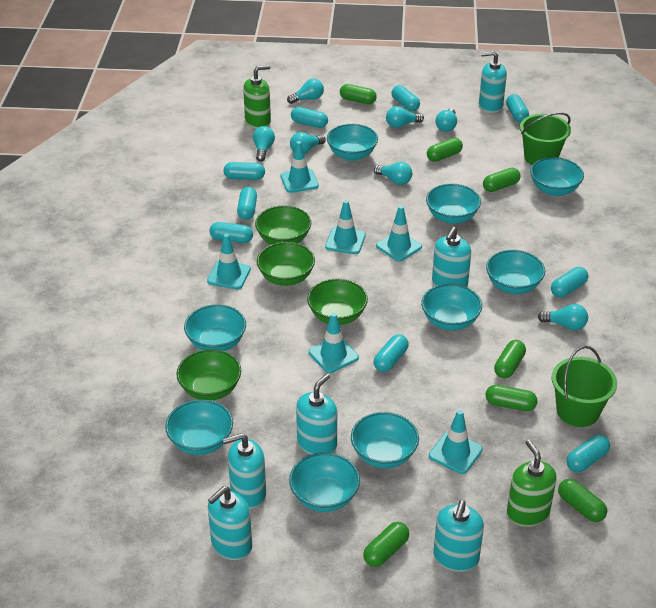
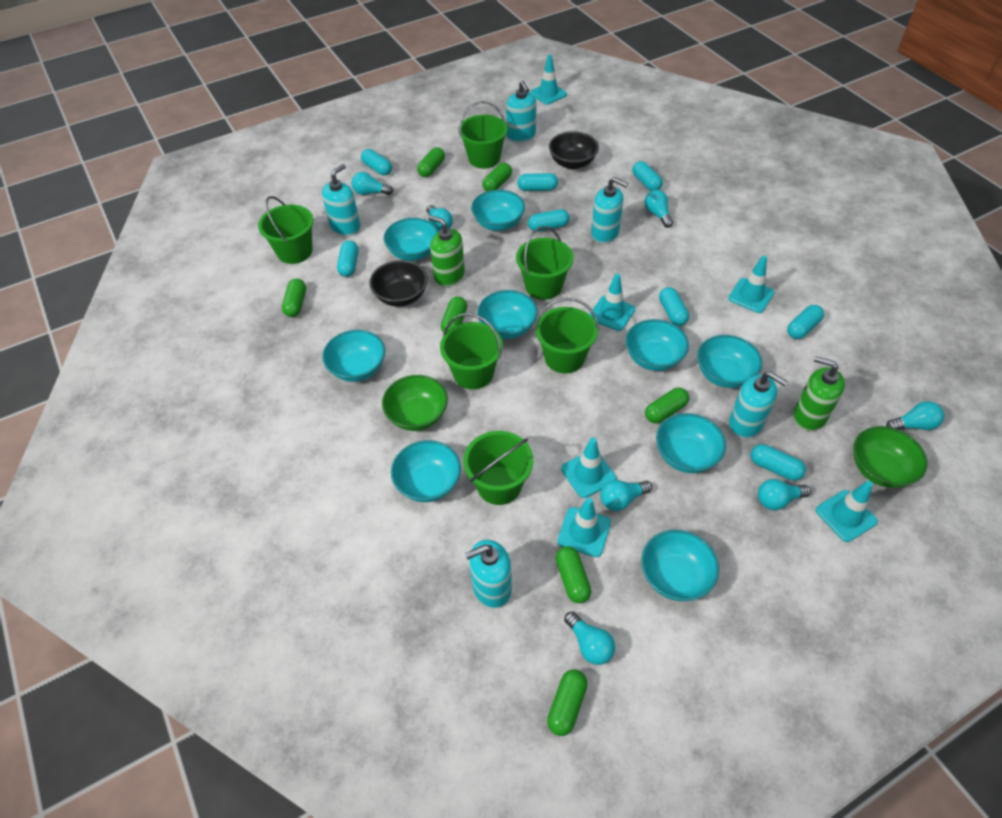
black bowl: none = 0 -> [369,260,428,307] [549,131,599,169] = 2
green bowl: [176,349,241,401] [255,205,311,245] [257,242,315,286] [307,279,368,325] = 4 -> [382,375,448,431] [853,426,928,488] = 2
green bucket: [520,112,571,165] [551,346,617,427] = 2 -> [258,196,313,264] [440,313,503,389] [459,101,508,169] [463,431,533,505] [516,226,574,300] [535,298,599,374] = 6
turquoise capsule: [209,222,253,243] [224,162,265,180] [237,187,257,220] [291,107,328,128] [374,334,409,372] [391,85,420,111] [506,94,529,123] [551,267,589,297] [566,434,610,472] = 9 -> [337,240,358,277] [361,149,392,175] [517,173,558,191] [528,209,570,232] [632,161,663,191] [659,287,689,326] [751,444,806,481] [787,305,824,339] = 8
turquoise soap dispenser: [208,486,252,560] [223,433,266,509] [296,373,337,455] [432,227,471,287] [433,500,484,572] [479,51,507,113] = 6 -> [322,164,360,236] [465,540,512,608] [506,81,536,143] [591,177,628,244] [729,371,788,438] = 5

